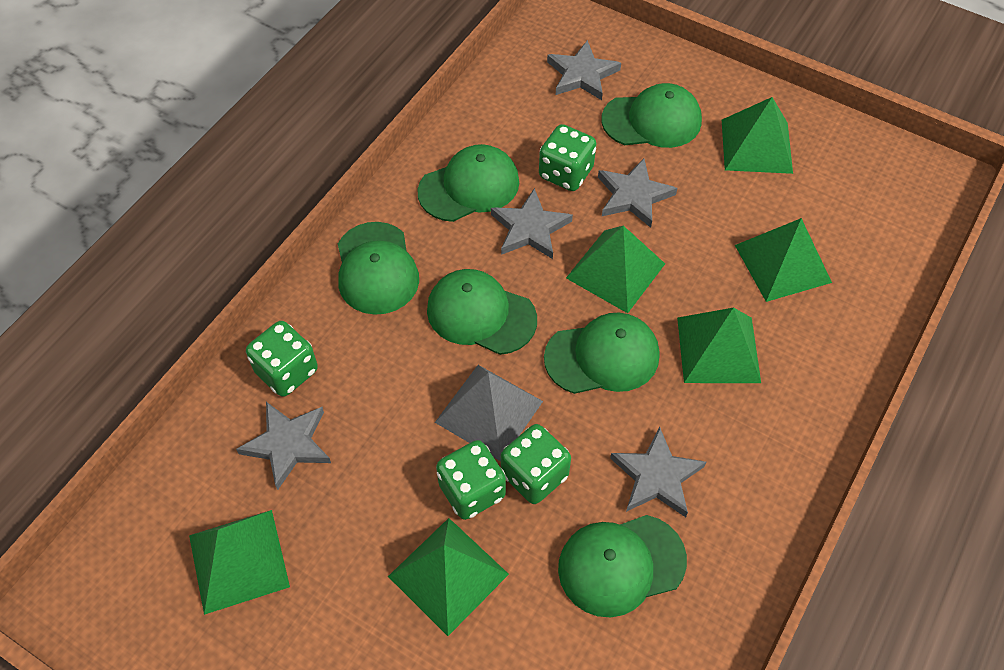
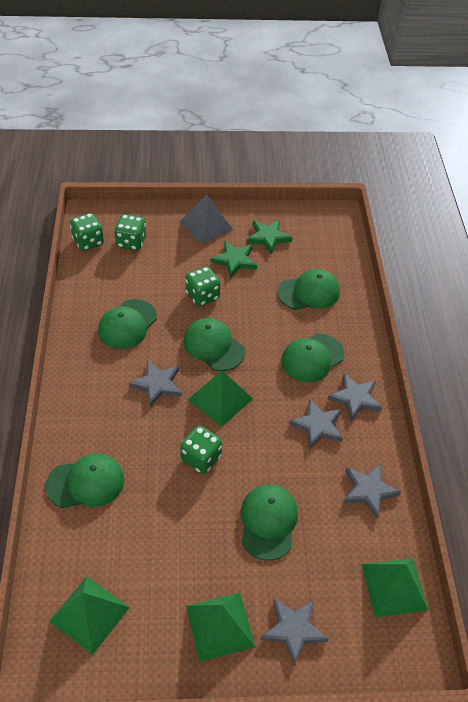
green pyramid: [189,510,290,615] [388,518,509,636] [566,226,665,313] [677,308,761,383] [722,97,793,174] [735,218,832,302] = 6 -> [49,577,130,655] [186,592,255,662] [188,370,253,427] [361,558,429,617] = 4
green star: none = 0 -> [210,241,257,278] [247,220,293,254] = 2

